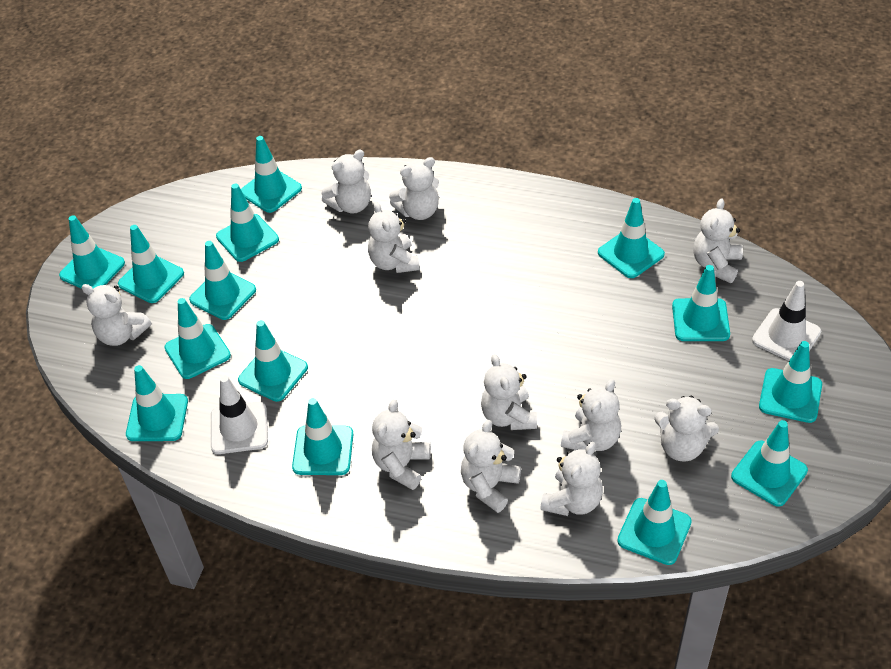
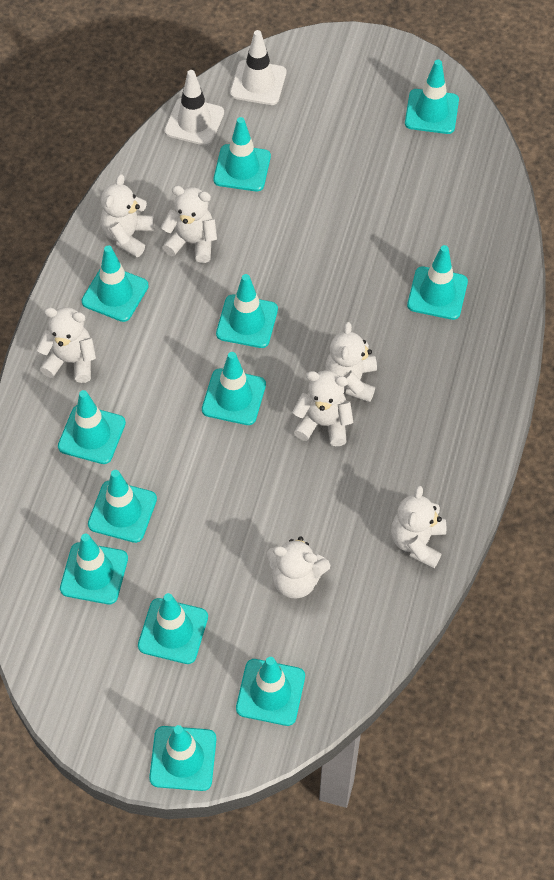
turquoise traffic cone: [59,215,125,289] [118,225,184,303] [126,365,188,441] [165,298,231,379] [189,241,256,320] [216,184,279,262] [238,320,308,402] [241,136,302,213] [292,398,354,475] [598,198,665,278] [617,480,692,565] [672,265,730,341] [731,420,808,507] [759,341,822,423] = 14 -> [58,390,126,464] [60,534,128,604] [81,245,149,322] [88,470,157,543] [138,593,208,664] [149,725,216,791] [202,352,266,425] [213,117,271,191] [216,274,278,348] [236,657,305,726] [405,60,459,134] [407,245,468,320] = 12
white teddy bear: [81,284,151,346] [322,150,371,214] [368,202,420,273] [372,399,431,490] [389,157,439,220] [461,420,521,513] [481,354,537,430] [540,442,603,516] [561,379,621,451] [654,396,719,462] [693,198,743,283] = 11 -> [36,307,96,383] [101,174,155,257] [161,185,217,263] [266,536,330,599] [292,370,353,446] [325,322,377,402] [391,485,446,568] = 7

